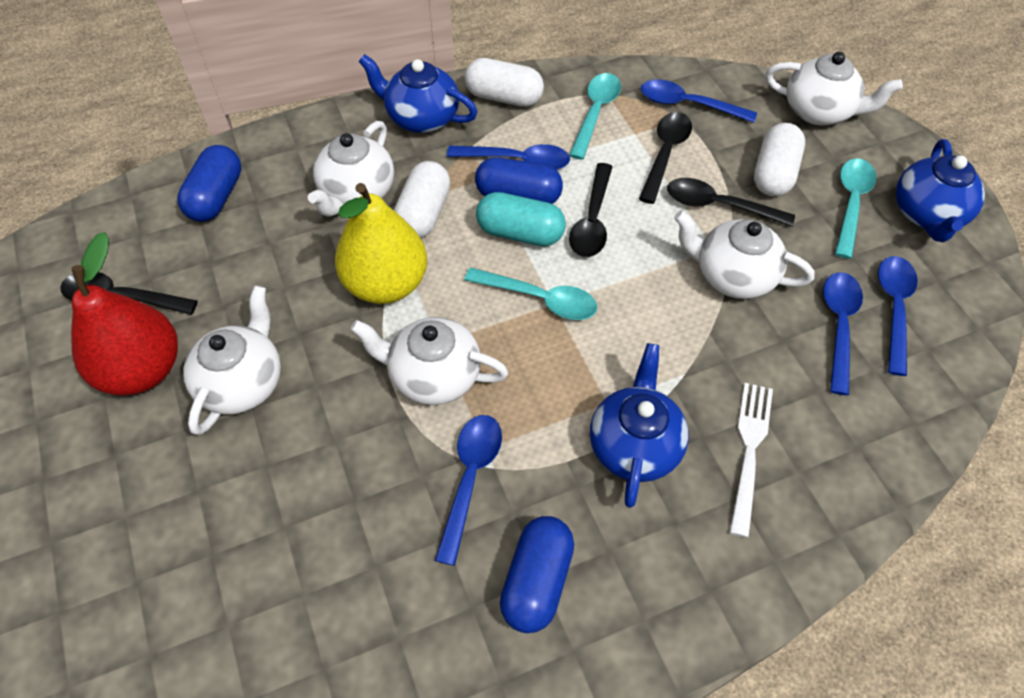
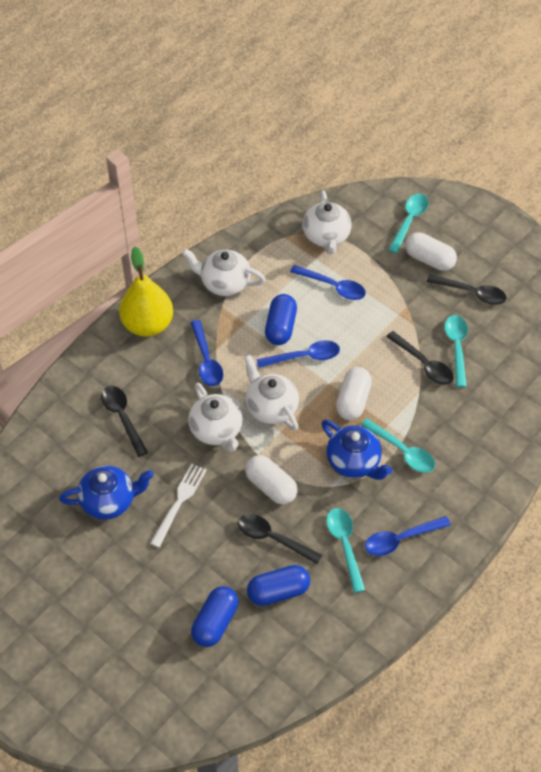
blue spoon: [435,415,502,566] [447,144,570,170] [641,79,757,123] [823,272,863,395] [878,256,918,376] = 5 -> [190,320,223,386] [256,340,340,368] [290,265,366,300] [365,516,451,556] = 4
blue teapot: [358,54,478,133] [590,343,689,508] [895,139,985,242] = 3 -> [59,466,154,520] [322,420,392,480] = 2
red pear: [71,232,178,396] = 1 -> none = 0
turquoise capsule: [476,192,566,246] = 1 -> none = 0
turquoise spoon: [464,267,597,320] [569,73,621,160] [835,158,876,259] = 3 -> [326,508,365,593] [361,418,435,473] [388,194,429,253] [445,315,468,387] = 4
white teapot: [183,285,281,435] [308,121,394,216] [350,317,509,405] [674,211,815,299] [766,52,903,125] = 5 -> [182,249,266,296] [188,383,243,452] [244,355,299,431] [303,190,352,254] = 4

